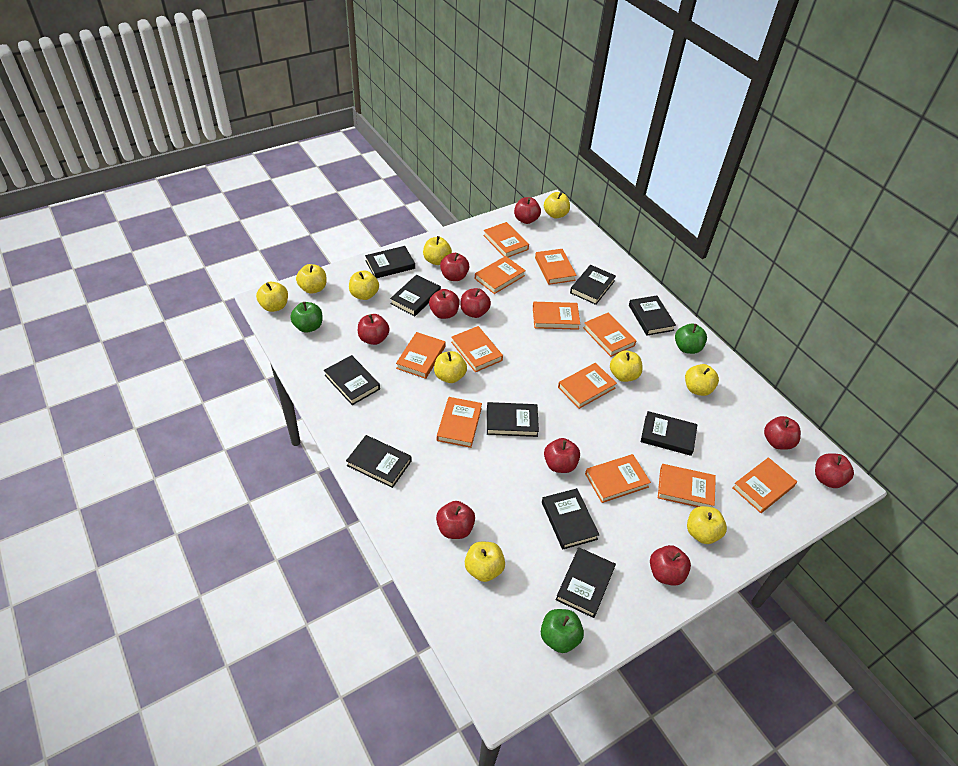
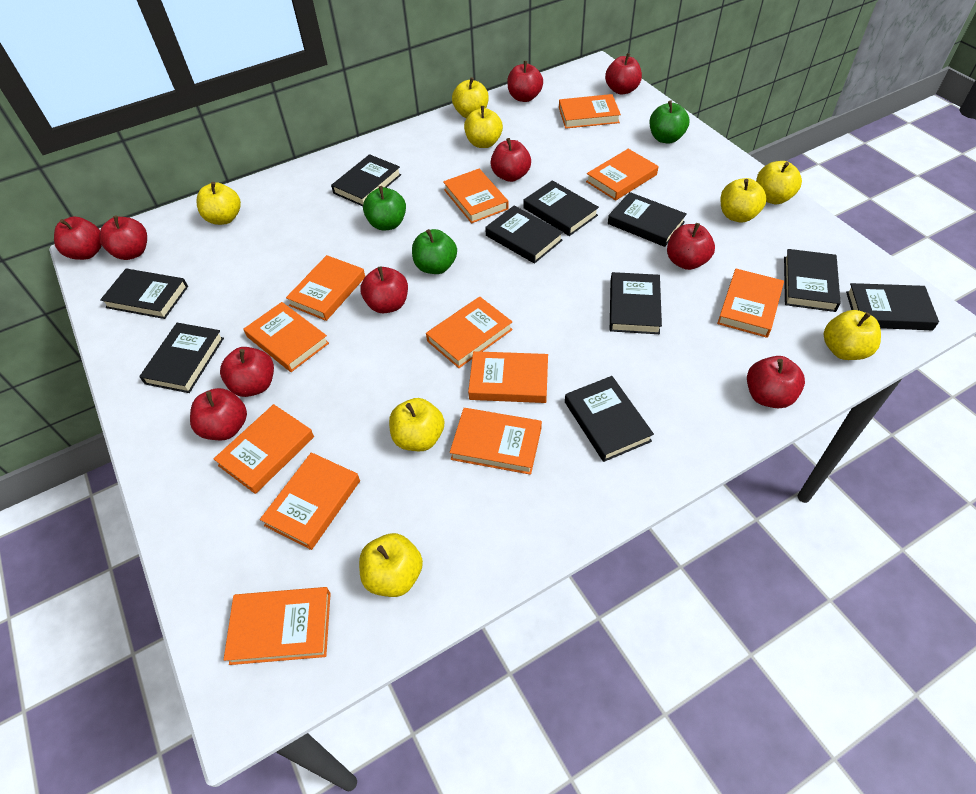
yellow apple: [256,282,288,312] [296,264,327,294] [349,270,379,300] [423,236,452,265] [434,351,467,383] [465,542,505,582] [544,192,570,218] [610,350,643,382] [685,364,719,396] [687,506,727,544] = 10 -> [197,182,241,225] [359,533,423,597] [389,398,444,451] [452,77,489,118] [464,106,503,148] [721,178,767,222] [756,161,802,204] [824,310,881,360] = 8

